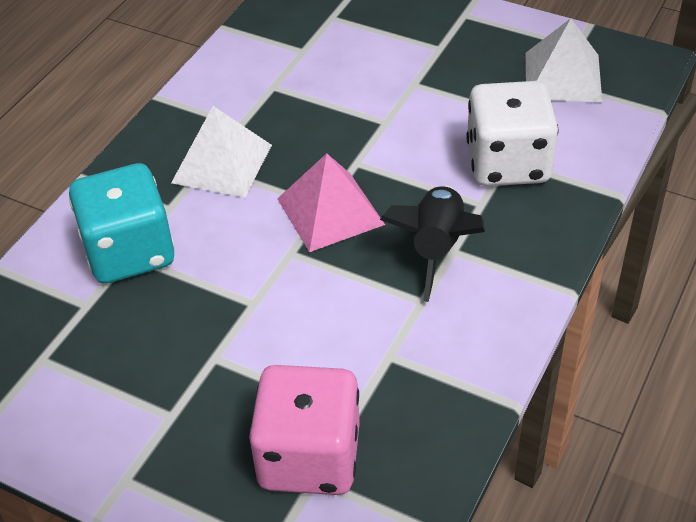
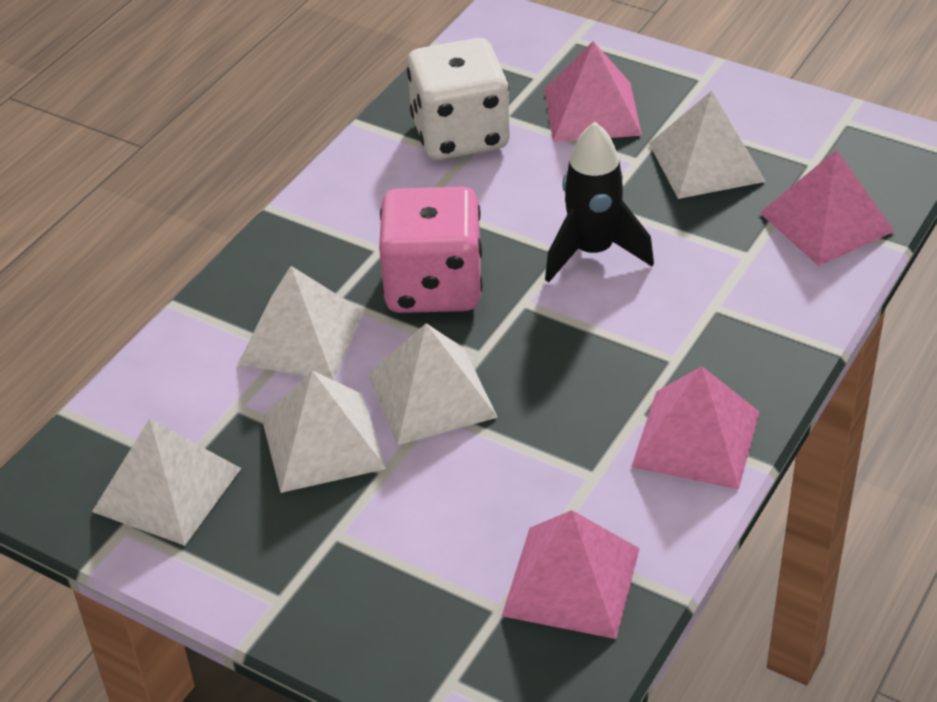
pink pyramid: [277,153,385,252] = 1 -> [502,510,640,639] [545,41,642,142] [631,366,760,489] [760,150,895,266] = 4
turquoise dice: [69,163,174,284] = 1 -> none = 0
white pyramid: [171,106,272,198] [525,18,602,102] = 2 -> [92,418,241,546] [238,266,364,380] [261,370,386,493] [368,323,498,445] [649,91,766,199] = 5

